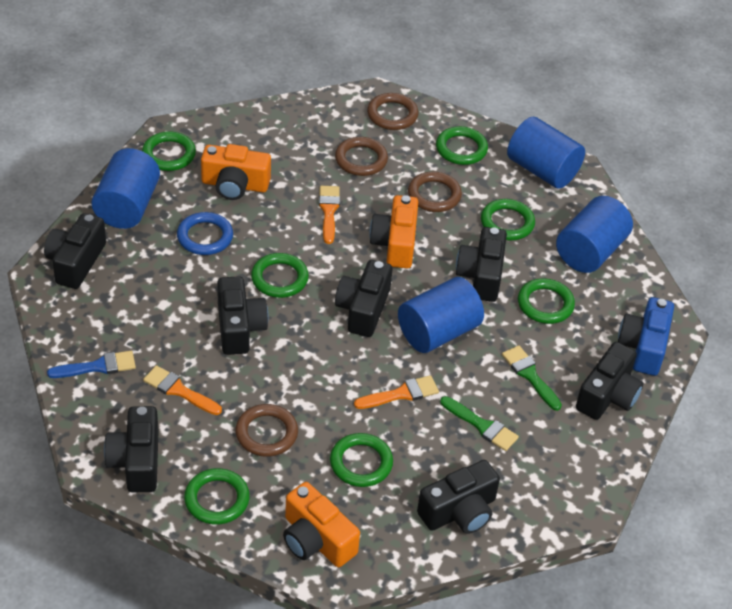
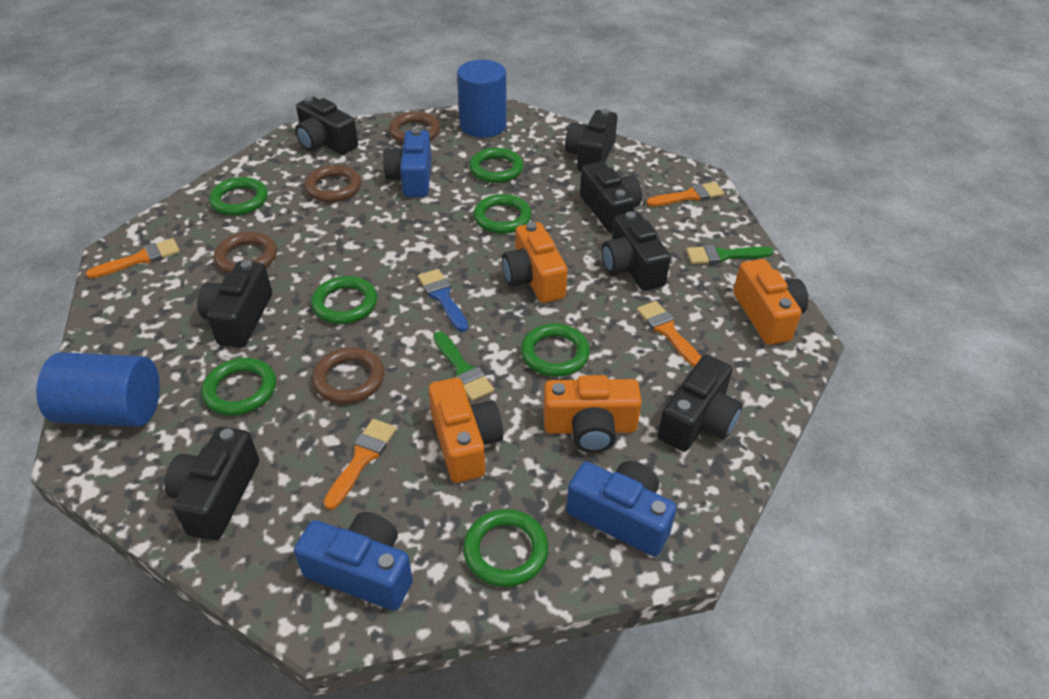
blue camera: [618,297,674,376] = 1 -> [294,512,413,611] [383,128,432,197] [566,461,677,556] = 3
blue cylinder: [92,148,160,229] [398,277,484,353] [507,117,585,189] [556,196,633,273] = 4 -> [36,352,160,427] [457,60,507,138] = 2
blue ring: [177,212,233,255] = 1 -> none = 0
orange brush: [143,365,222,415] [319,186,340,244] [354,375,439,409] = 3 -> [86,238,180,279] [324,419,396,510] [637,301,702,367] [646,182,724,207] = 4
orange camera: [201,144,271,200] [283,482,360,567] [369,195,418,268] = 3 -> [429,378,503,483] [502,222,568,303] [543,375,642,453] [733,259,808,345] = 4

